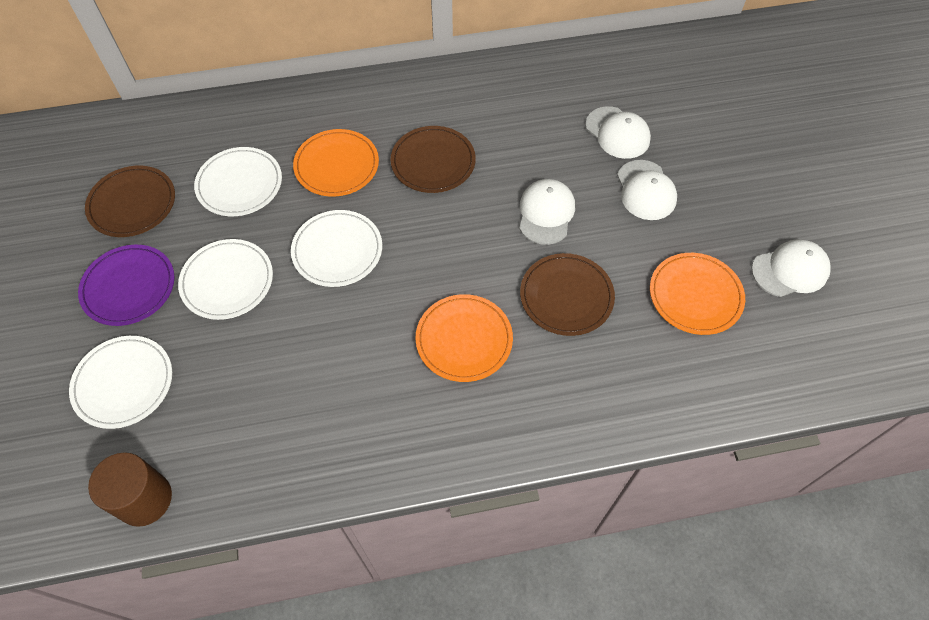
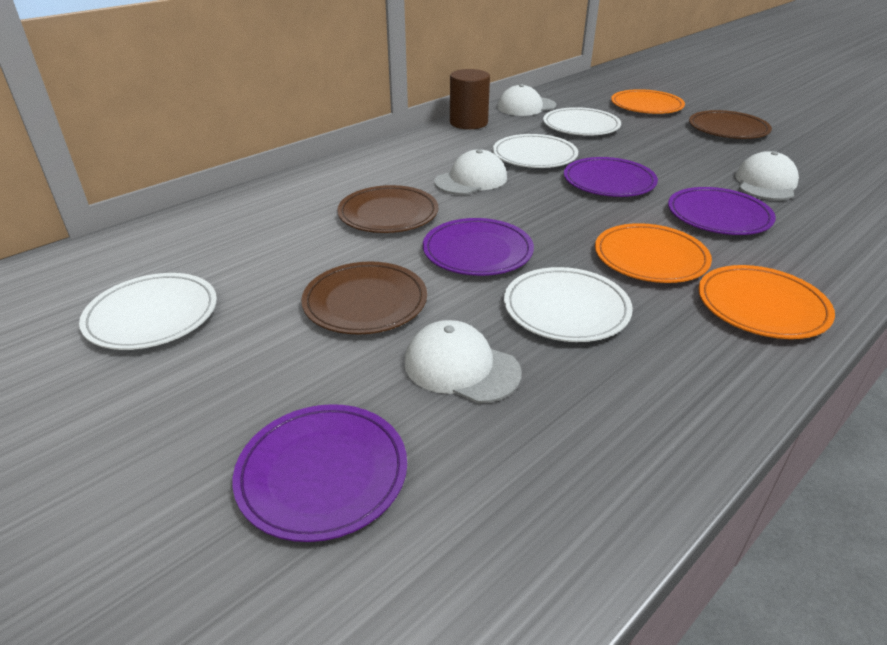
purple plate: [78,245,174,326] = 1 -> [233,404,407,542] [423,218,534,276] [564,157,658,197] [668,187,776,235] = 4

